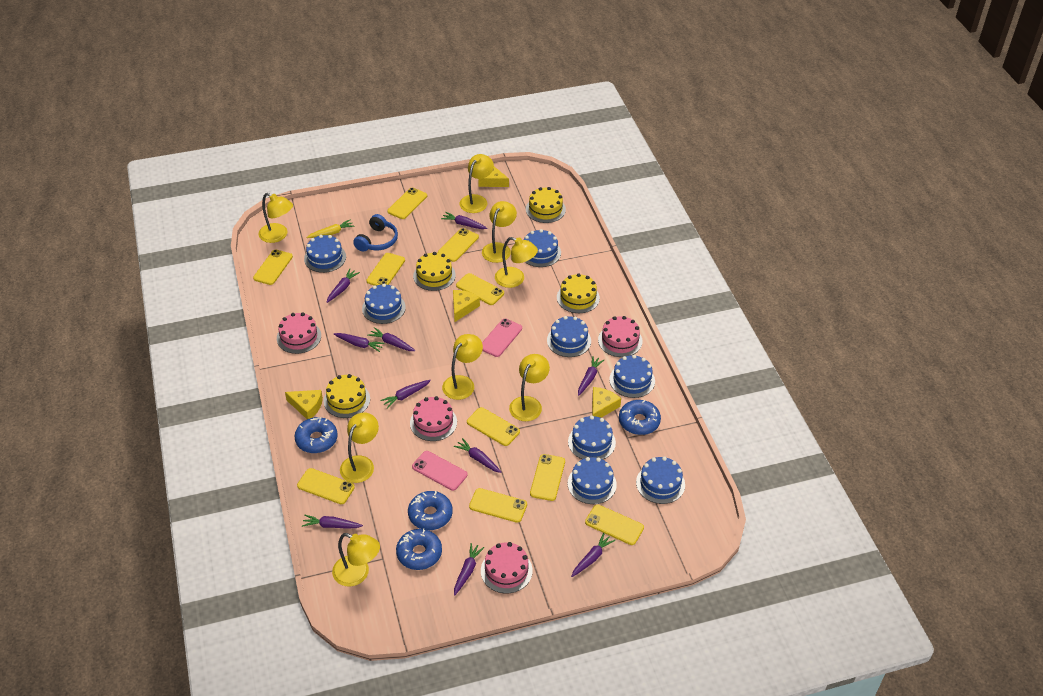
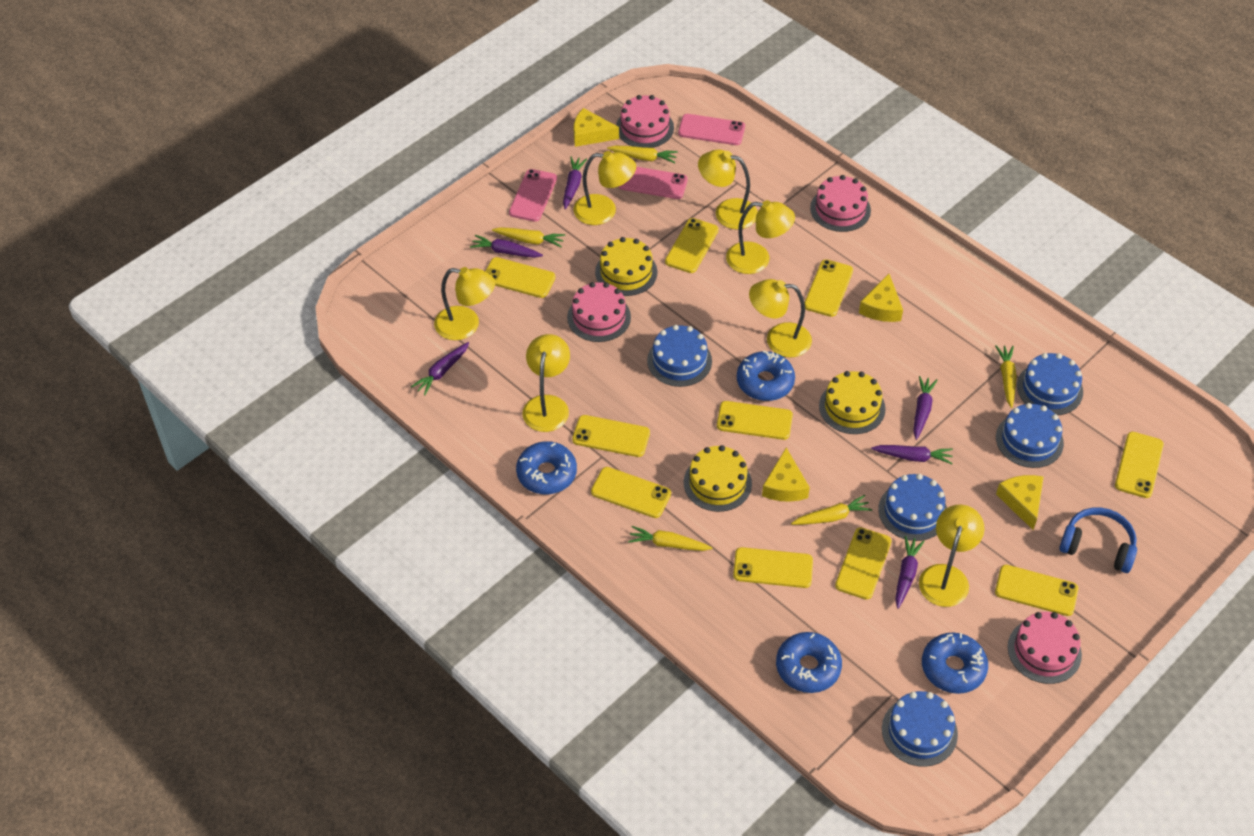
blue cake: [304,235,346,273] [362,284,406,324] [524,229,561,267] [547,316,591,357] [568,415,616,460] [568,457,617,504] [609,355,655,398] [636,456,685,504] = 8 -> [647,325,712,387] [878,474,947,541] [882,691,958,767] [996,403,1064,468] [1017,353,1083,415] = 5
pink phone: [412,451,467,491] [482,318,522,357] = 2 -> [509,169,557,222] [619,167,688,199] [678,114,745,145] = 3
purple carrot: [302,515,363,528] [326,269,360,303] [334,333,385,352] [367,327,416,351] [380,380,431,409] [441,212,488,229] [454,438,501,473] [454,543,484,596] [571,533,615,577] [578,356,604,396] = 10 -> [411,342,469,396] [470,235,543,258] [563,157,587,209] [871,445,953,464] [895,536,924,609] [913,376,937,440] = 6
yellow cake: [324,374,370,418] [413,252,456,291] [526,187,566,223] [557,274,600,313] = 4 -> [595,237,657,296] [684,445,752,512] [819,371,886,434] = 3
yellow carrot: [306,219,355,238] = 1 -> [492,227,565,247] [607,146,678,163] [628,526,713,551] [791,495,872,525] [995,345,1017,408] = 5
yellow lamp: [259,193,293,243] [332,533,380,587] [340,413,379,483] [442,334,483,400] [459,154,494,213] [482,201,517,263] [495,237,538,288] [509,354,550,421] = 8 -> [434,267,495,340] [522,334,570,432] [574,151,636,225] [698,149,758,229] [726,200,795,274] [749,279,812,357] [919,505,985,607] = 7

